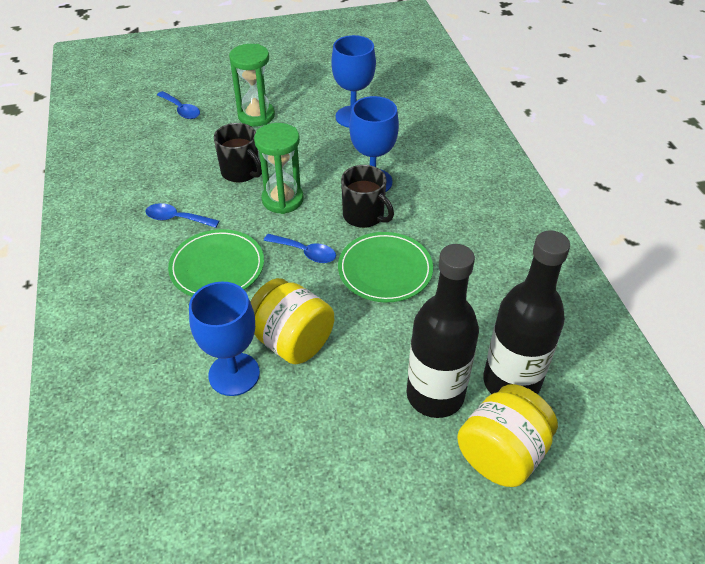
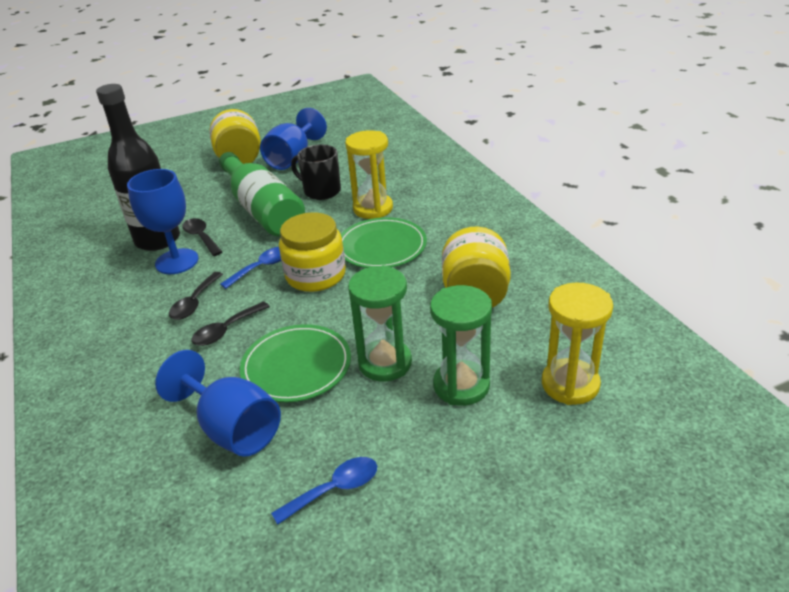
black bottle: [406,244,479,418] [483,230,570,394] = 2 -> [96,84,180,251] = 1
black mug: [214,123,262,182] [341,165,394,228] = 2 -> [291,144,341,200] = 1
black spoon: none = 0 -> [169,272,223,320] [182,218,222,256] [191,301,270,346] = 3
blue spoon: [145,203,219,228] [157,91,200,119] [264,234,336,263] = 3 -> [220,247,281,289] [271,457,377,525] = 2
green bottle: none = 0 -> [219,152,305,237] = 1
yellow hourglass: none = 0 -> [345,130,393,219] [542,283,613,405] = 2
yellow jar: [250,278,334,364] [457,384,558,487] = 2 -> [210,109,261,164] [279,212,346,292] [442,227,511,308] = 3

